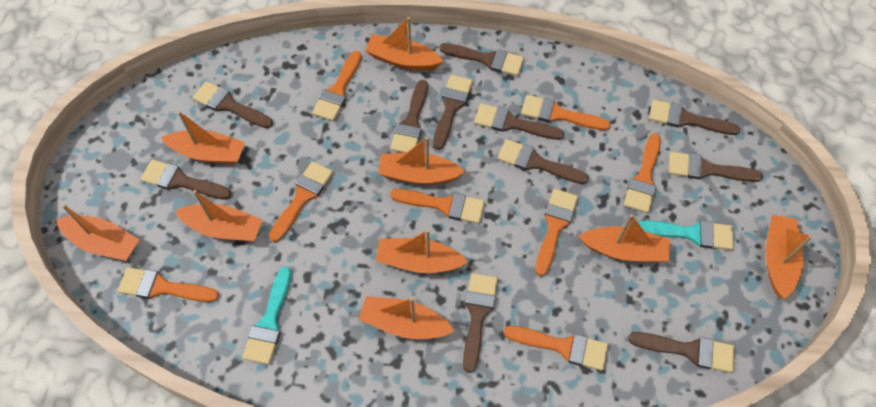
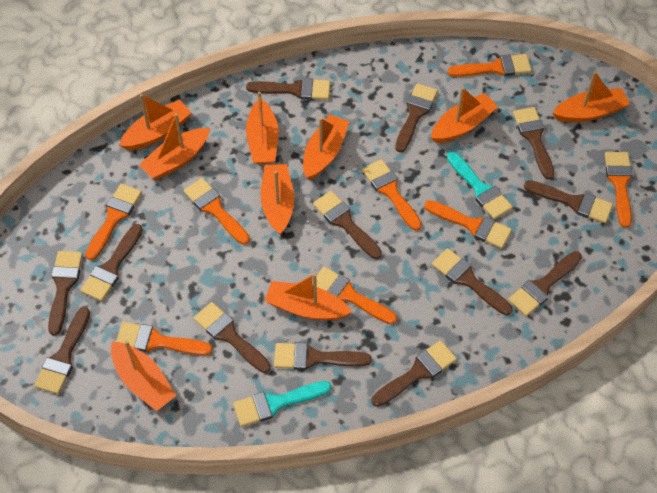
brown brush: [141,159,232,200] [192,81,273,128] [390,80,428,153] [433,75,473,150] [440,43,524,76] [463,273,498,373] [474,103,564,140] [497,139,589,184] [628,332,735,373] [649,100,740,135] [669,152,763,182] = 11 -> [34,307,90,394] [48,251,83,336] [81,224,143,301] [194,302,271,373] [246,78,330,100] [274,342,372,370] [313,191,382,259] [372,340,457,407] [395,83,438,153] [432,248,513,315] [508,251,582,316] [513,107,555,180] [524,180,613,223] = 13

